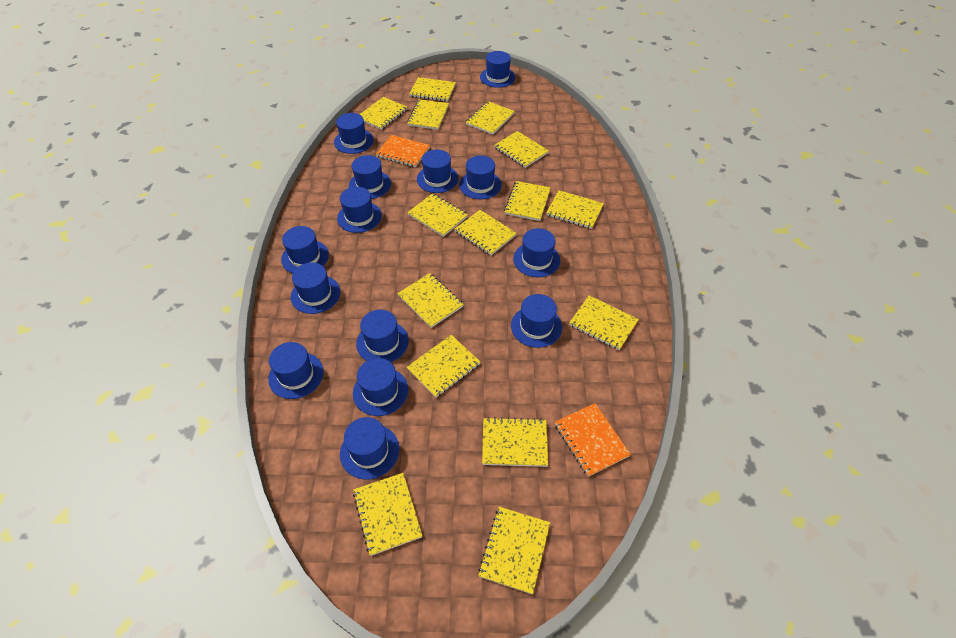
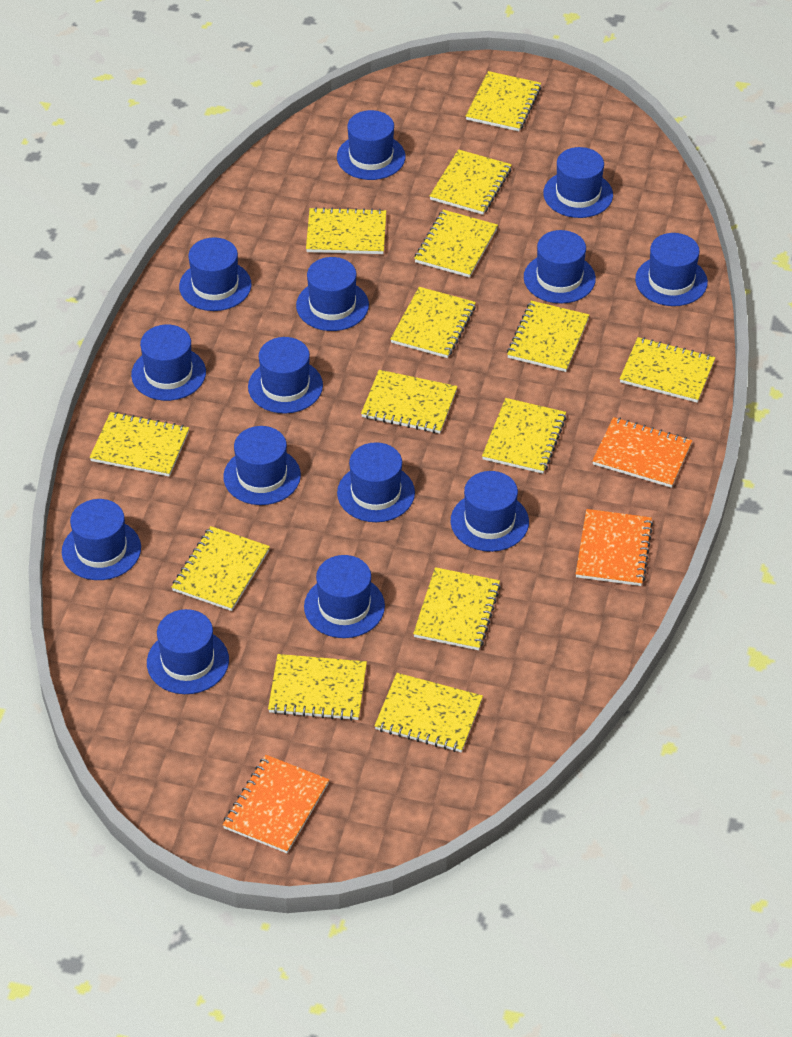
orange notebook: [376,135,430,167] [555,403,631,477] = 2 -> [223,755,329,853] [576,509,653,586] [592,417,692,488] = 3
yellow notebook: [353,473,423,556] [360,97,407,130] [397,273,464,328] [407,99,449,130] [407,193,468,237] [407,335,480,398] [409,77,456,102] [455,210,517,255] [466,101,515,135] [478,507,550,594] [482,417,548,467] [494,131,549,168] [504,181,551,221] [546,190,604,229] [569,295,639,350] = 15 -> [90,412,189,477] [172,526,270,611] [268,654,367,721] [306,207,386,254] [361,370,457,434] [375,673,483,752] [390,287,476,358] [413,567,501,650] [414,210,498,278] [430,149,512,215] [466,71,542,131] [482,398,567,474] [507,301,589,372] [620,337,715,403] = 14

